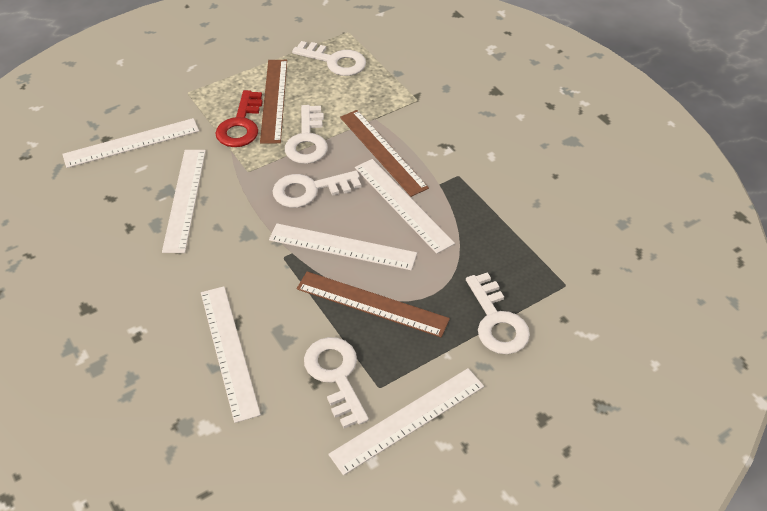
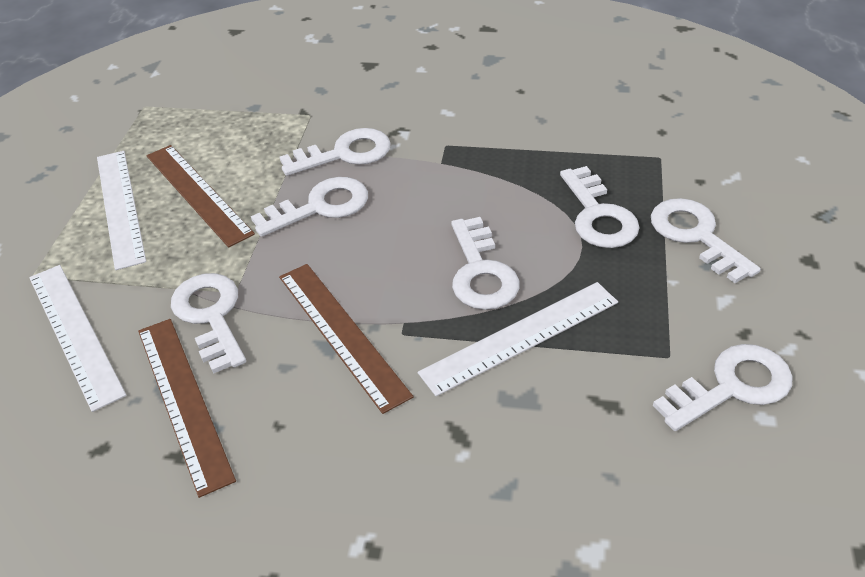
red key: [215,90,263,147] = 1 -> none = 0
white key: [273,170,361,208] [285,105,328,164] [292,41,366,76] [304,337,369,428] [466,272,530,354] = 5 -> [171,273,246,373] [251,177,368,237] [279,128,391,176] [451,217,519,310] [560,166,640,248] [651,198,761,283] [653,344,793,431] = 7
white ruler: [62,118,199,168] [162,150,206,253] [201,286,261,423] [269,223,417,270] [328,368,484,475] [355,159,455,254] = 6 -> [29,265,126,412] [97,151,146,270] [418,282,618,396] = 3

